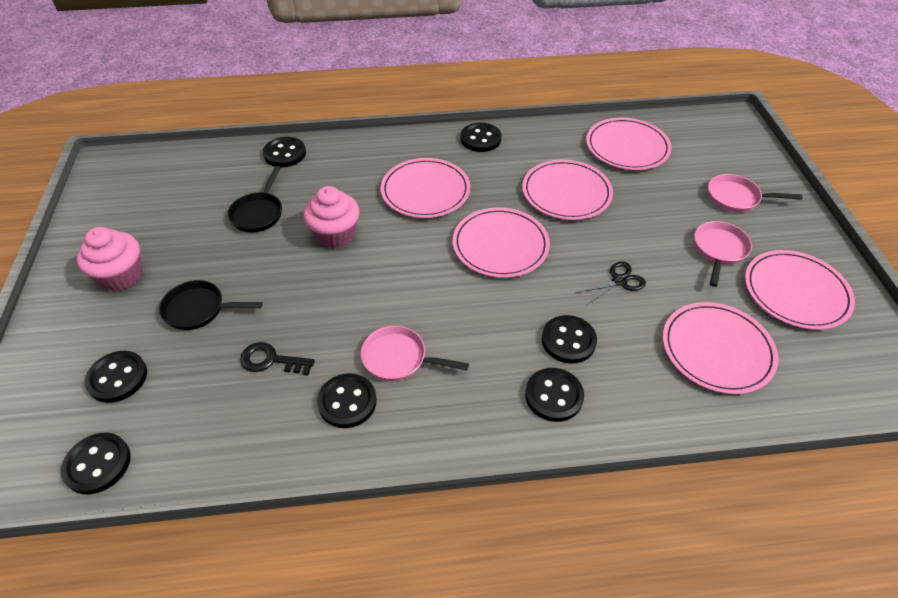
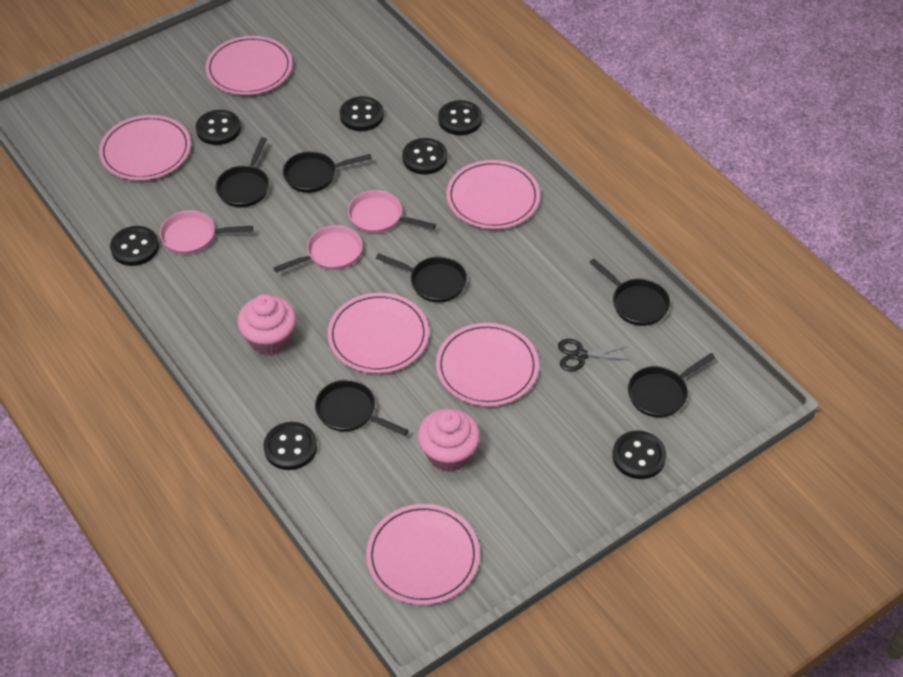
black key: [240,342,315,376] = 1 -> none = 0
black pan: [159,280,263,330] [228,166,282,233] = 2 -> [215,137,269,207] [283,151,372,193] [315,380,409,436] [376,253,467,303] [589,258,670,326] [628,353,715,417] = 6

